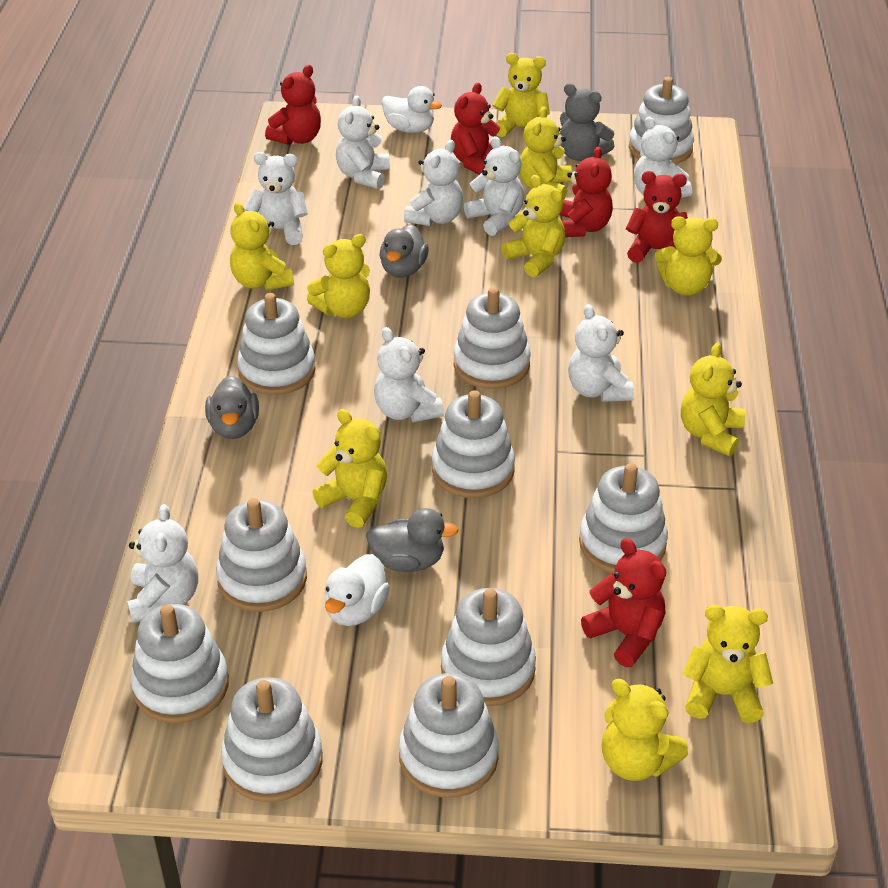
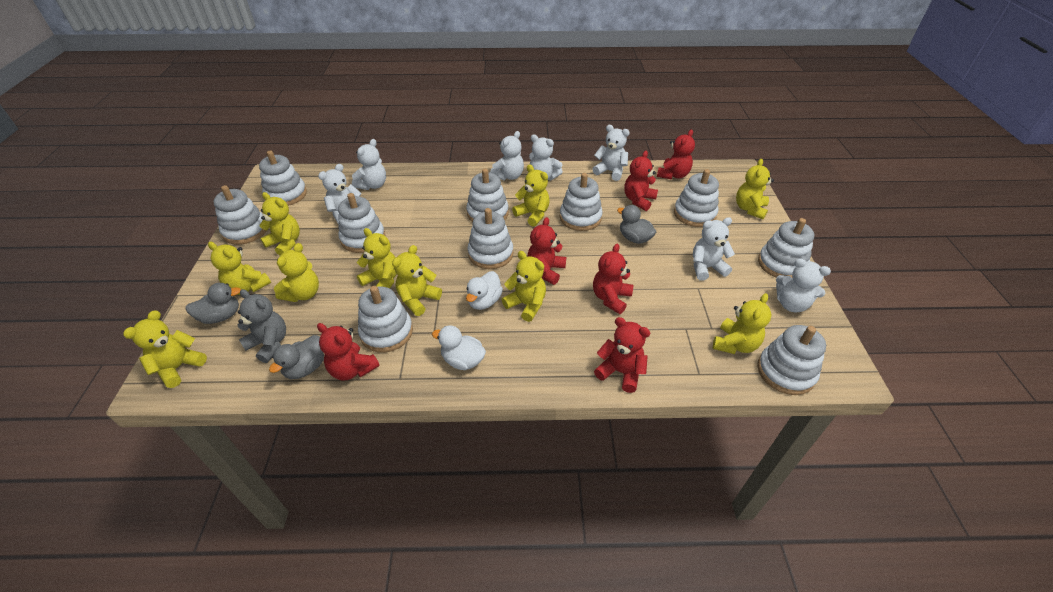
red teddy bear: [265,65,321,145] [451,83,506,175] [559,147,613,237] [581,538,666,667] [626,171,688,263] = 5 -> [317,323,380,381] [527,217,566,285] [593,244,633,314] [594,317,651,393] [624,151,658,211] [657,130,695,180] = 6
white teddy bear: [127,504,198,623] [244,152,308,245] [336,96,390,189] [374,327,444,422] [404,140,463,226] [464,136,524,236] [568,304,634,402] [634,117,692,198] = 8 -> [318,164,362,224] [352,139,386,190] [490,131,524,181] [529,134,563,181] [592,125,630,181] [693,217,735,281] [776,258,831,312] = 7

